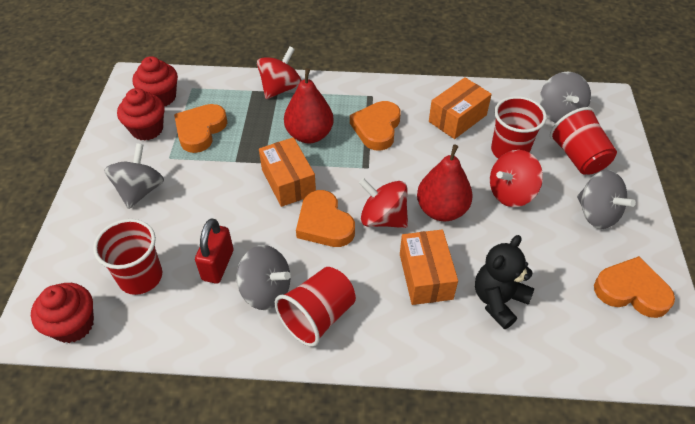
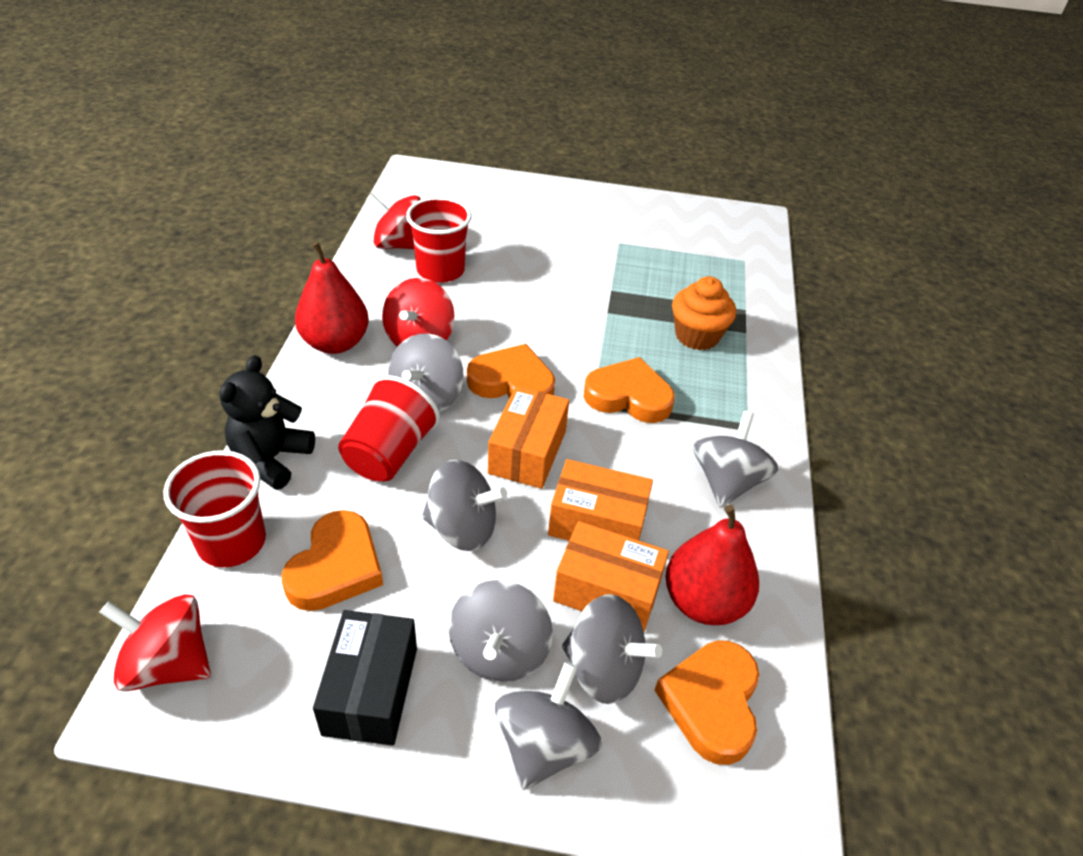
black box: none = 0 -> [313,610,417,746] = 1
grey spinning top: [104,143,164,209] [236,245,291,310] [540,72,591,123] [577,170,636,229] = 4 -> [388,333,464,413] [422,460,507,551] [449,580,553,682] [495,662,602,790] [562,594,662,704] [693,411,779,508] = 6
orange cupcake: none = 0 -> [672,276,736,350] = 1
red cup: [93,219,162,295] [275,267,356,347] [491,96,547,159] [550,107,617,174] = 4 -> [163,450,266,567] [338,375,440,481] [406,197,472,283] = 3
red cupcake: [31,283,94,343] [117,88,165,141] [133,56,178,106] = 3 -> none = 0
red padlock: [195,218,234,284] = 1 -> none = 0

